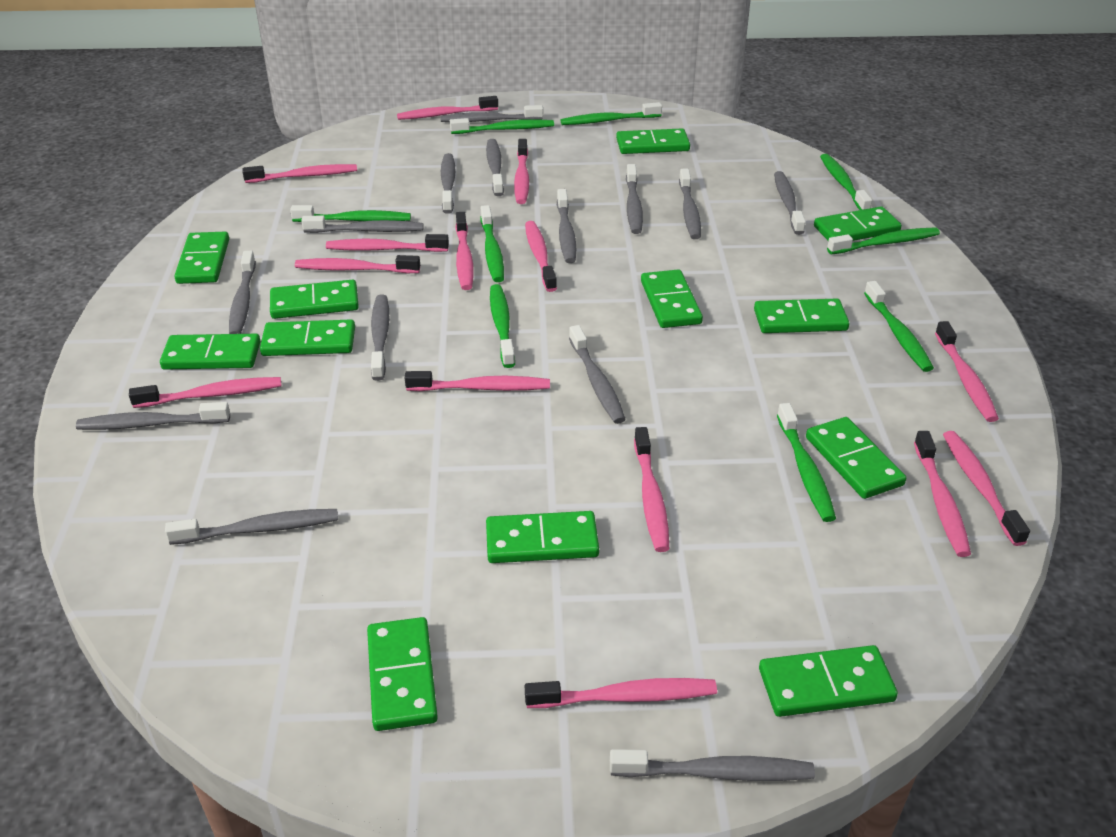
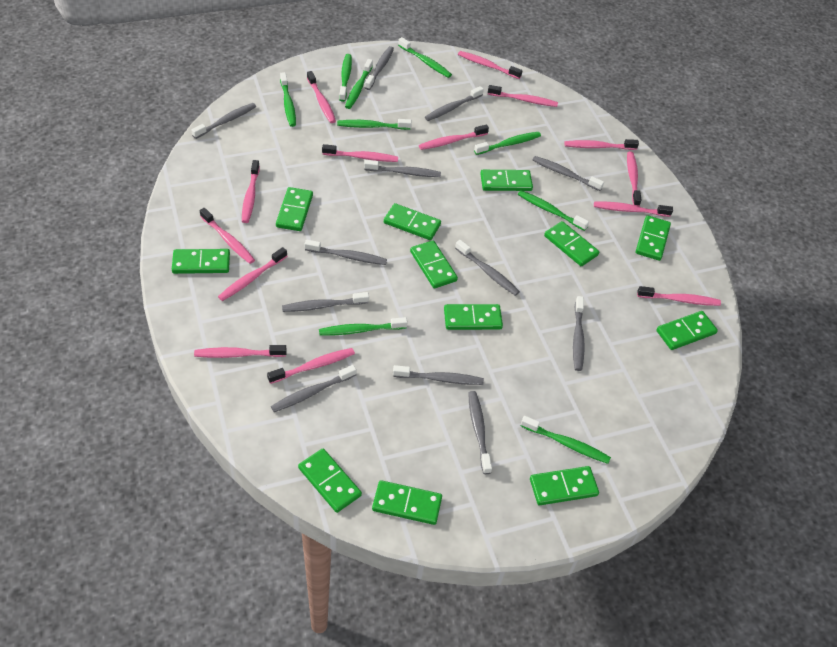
grey toothbrush: [76,402,230,430] [165,509,338,545] [229,251,256,334] [301,216,424,233] [371,294,389,381] [440,105,543,122] [441,153,456,214] [486,139,504,196] [557,189,576,263] [569,325,626,424] [610,749,815,781] [626,164,643,234] [679,169,701,239] [774,171,806,235] = 14 -> [192,103,256,139] [271,365,357,412] [282,292,369,312] [305,240,387,265] [364,160,441,177] [365,46,394,90] [393,365,484,385] [425,86,484,121] [455,240,520,296] [468,391,492,474] [533,156,604,191] [573,296,585,371] = 12

